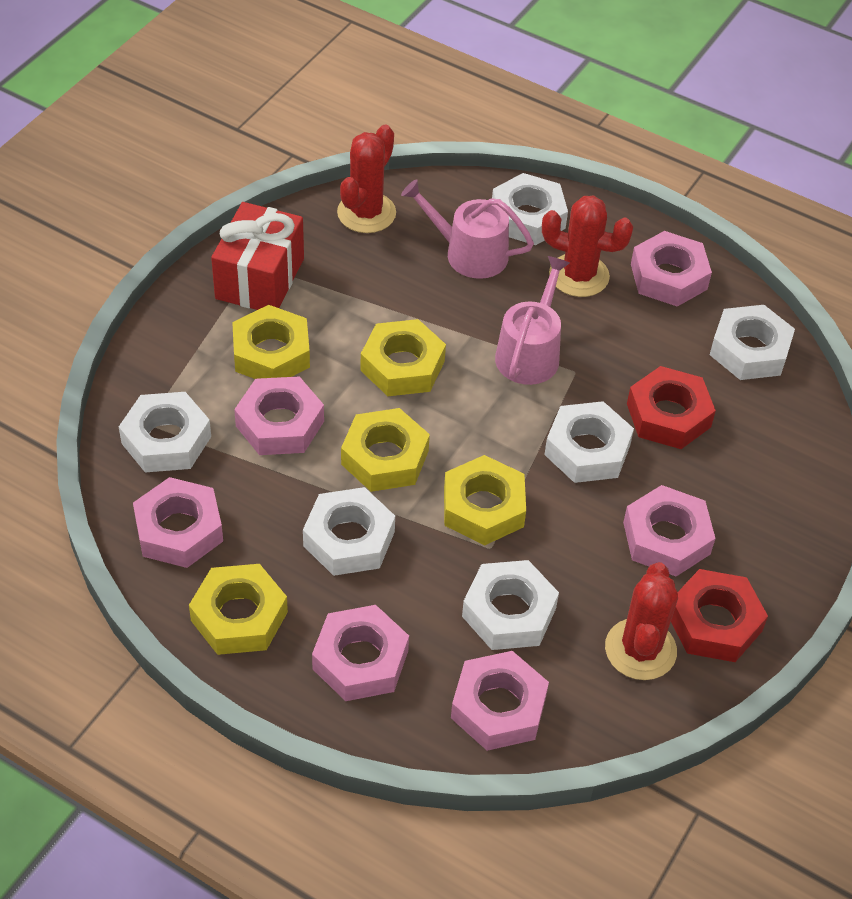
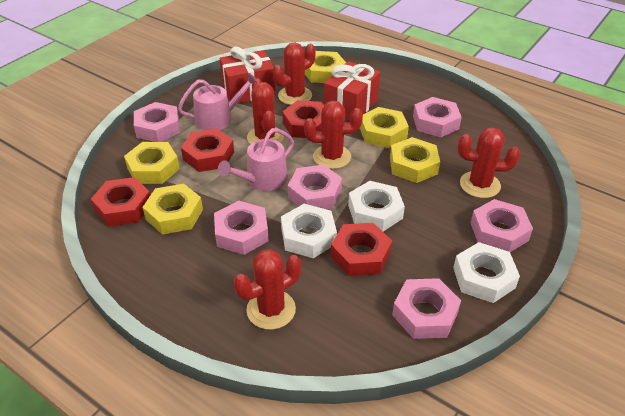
red cactus: [337,125,396,233] [542,196,633,297] [605,562,678,680] = 3 -> [234,249,301,330] [247,78,284,144] [273,42,316,105] [304,101,363,169] [458,127,520,198] = 5
red gift: [211,202,304,310] = 1 -> [220,46,275,104] [324,61,380,121] = 2
red nut: [627,366,716,449] [671,569,768,662] = 2 -> [91,177,150,227] [181,128,234,172] [282,100,324,138] [331,223,392,276] = 4
white nut: [119,392,211,473] [303,487,395,576] [462,560,559,650] [492,173,568,245] [544,401,634,483] [710,305,795,380] = 6 -> [281,204,337,258] [348,181,405,231] [453,242,520,303] = 3

